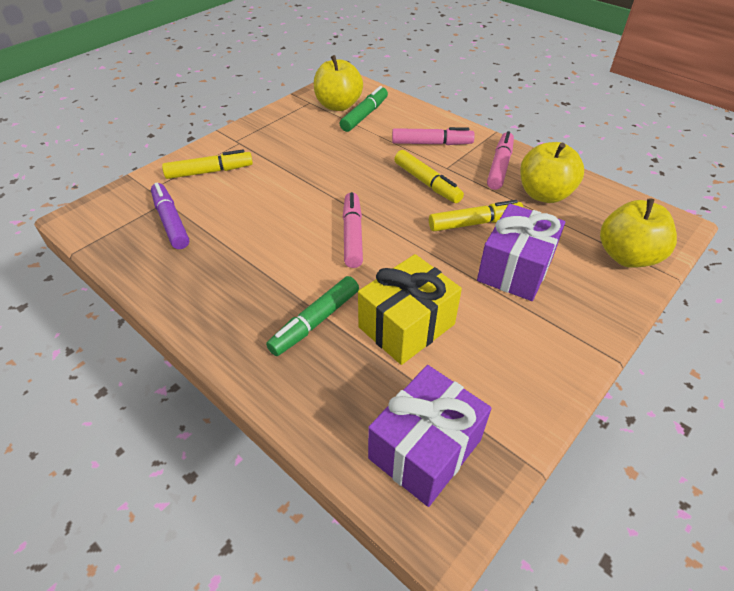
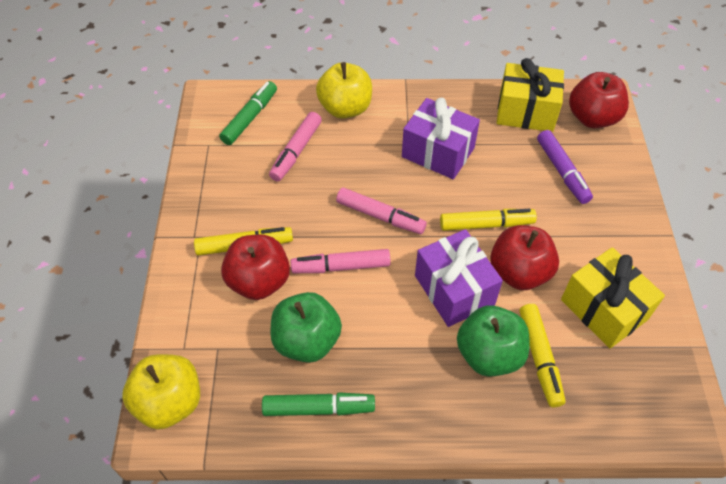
green apple: none = 0 -> [270,292,342,363] [457,305,530,377] = 2
red apple: none = 0 -> [221,234,290,300] [490,225,559,290] [569,72,629,128] = 3
yellow apple: [314,55,363,111] [520,142,584,203] [600,198,677,268] = 3 -> [122,354,200,430] [316,62,372,119] = 2
yellow gift: [358,254,462,365] = 1 -> [497,58,564,132] [561,247,665,348] = 2

